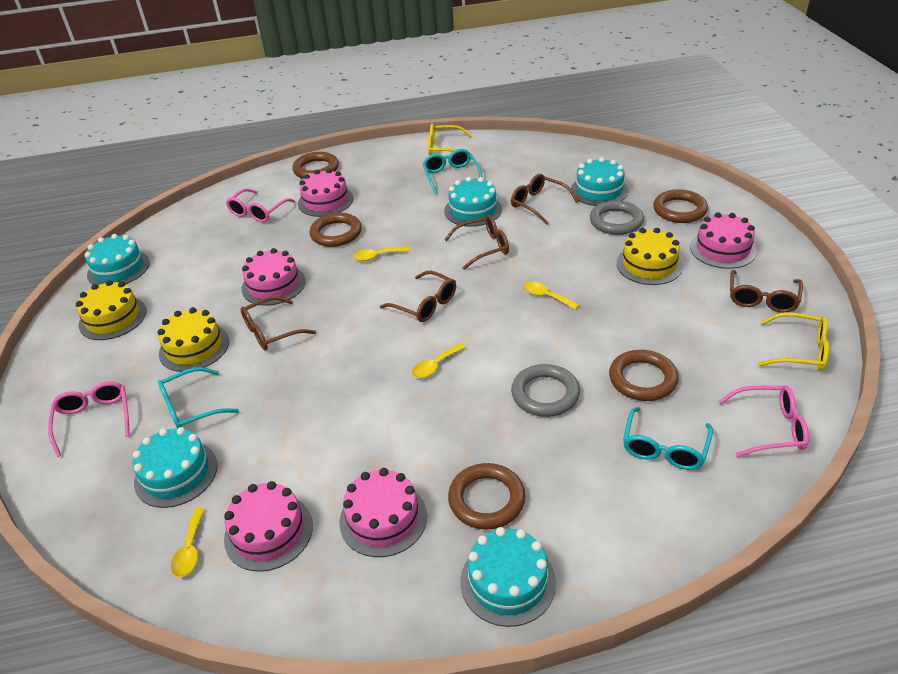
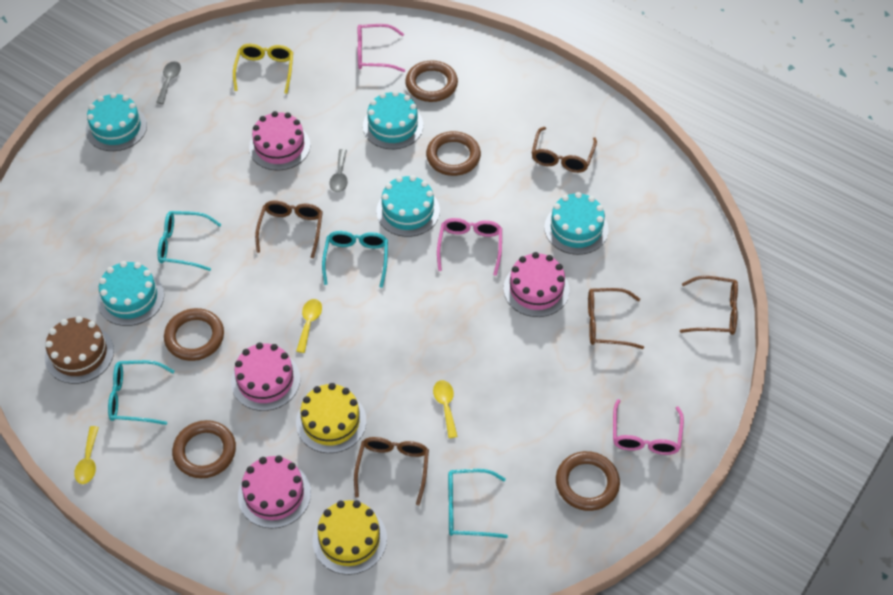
brown cake: none = 0 -> [45,316,114,384] = 1
grey ring: [511,364,580,417] [590,200,644,235] = 2 -> none = 0
grey spoon: none = 0 -> [156,61,181,104] [329,149,348,192] = 2
pink cake: [224,481,313,572] [242,248,306,306] [298,169,353,217] [339,468,427,557] [690,212,757,269] = 5 -> [231,343,300,411] [238,455,311,528] [249,111,310,170] [504,252,569,317] = 4
turquoise glasses: [158,367,239,429] [422,149,482,194] [623,407,713,470] = 3 -> [108,360,175,425] [158,211,222,271] [322,231,388,288] [448,469,508,538] = 4
yellow cake: [76,280,147,340] [157,307,229,372] [616,228,683,285] = 3 -> [296,383,366,453] [313,500,387,575] = 2
yellow glasses: [428,124,472,156] [758,312,829,371] = 2 -> [233,44,293,94] = 1
yellow spoon: [171,508,205,577] [353,246,409,261] [412,343,466,378] [523,281,579,310] = 4 -> [74,426,99,484] [296,299,322,353] [433,380,458,438] = 3

